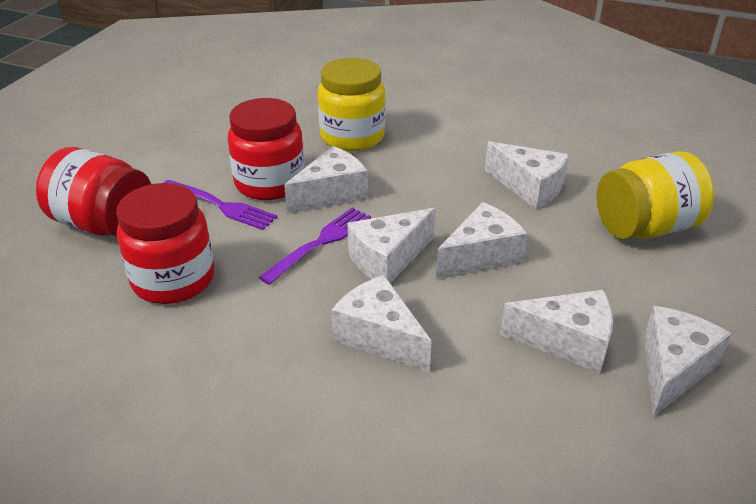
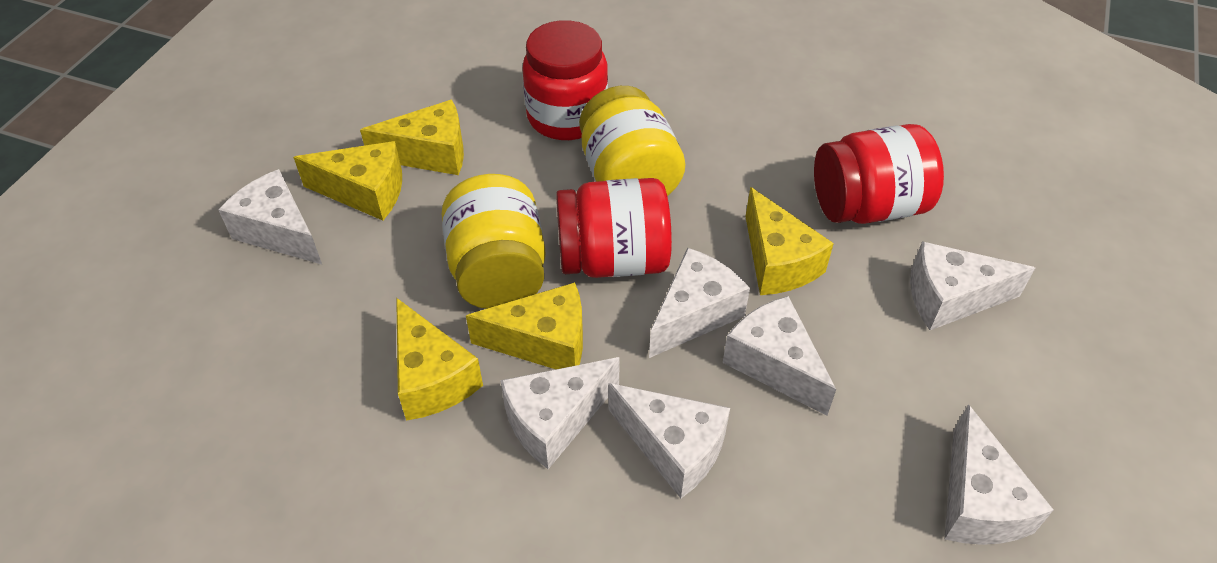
purple fork: [163,180,277,230] [259,207,371,285] = 2 -> none = 0
yellow cheese: none = 0 -> [293,141,402,220] [360,100,464,175] [396,298,483,421] [466,282,583,369] [745,187,834,295] = 5

